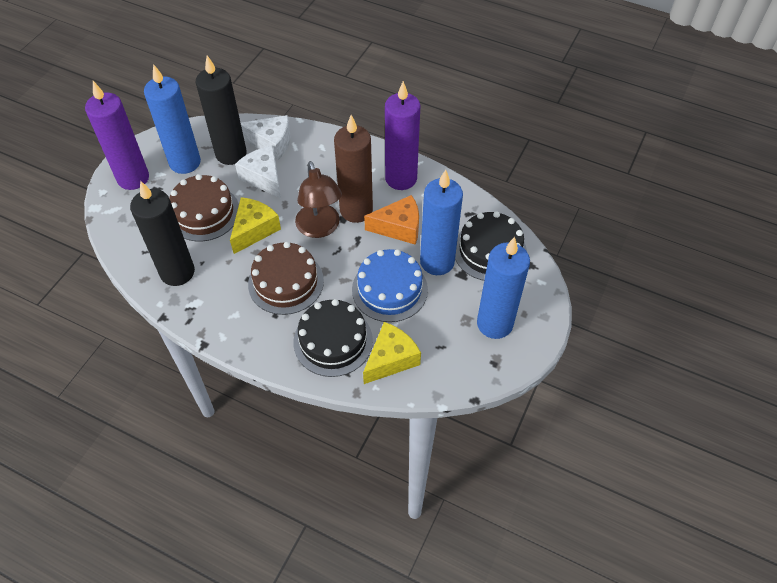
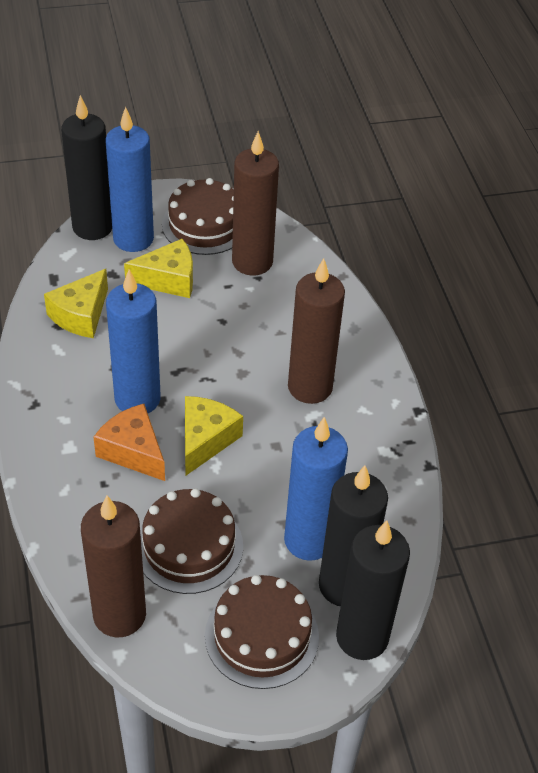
black cake: [293,299,373,377] [455,211,527,281] = 2 -> none = 0
black candle: [130,180,195,286] [196,55,247,165] = 2 -> [61,95,112,240] [319,465,388,606] [336,520,410,660] = 3
blue cake: [352,249,428,322] = 1 -> none = 0
brown cake: [169,174,239,241] [248,242,324,315] = 2 -> [140,488,243,594] [162,178,234,255] [205,575,319,689] = 3
brown candle: [334,115,373,223] = 1 -> [81,496,146,638] [232,131,279,275] [288,258,345,404] = 3
brown lamp: [295,161,342,238] = 1 -> none = 0
purple candle: [85,81,149,190] [385,81,420,190] = 2 -> none = 0
white cheese: [235,146,281,198] [241,115,290,160] = 2 -> none = 0
yellow cheese: [230,197,281,254] [363,322,421,384] = 2 -> [44,269,108,338] [124,239,193,298] [185,396,243,475] = 3

